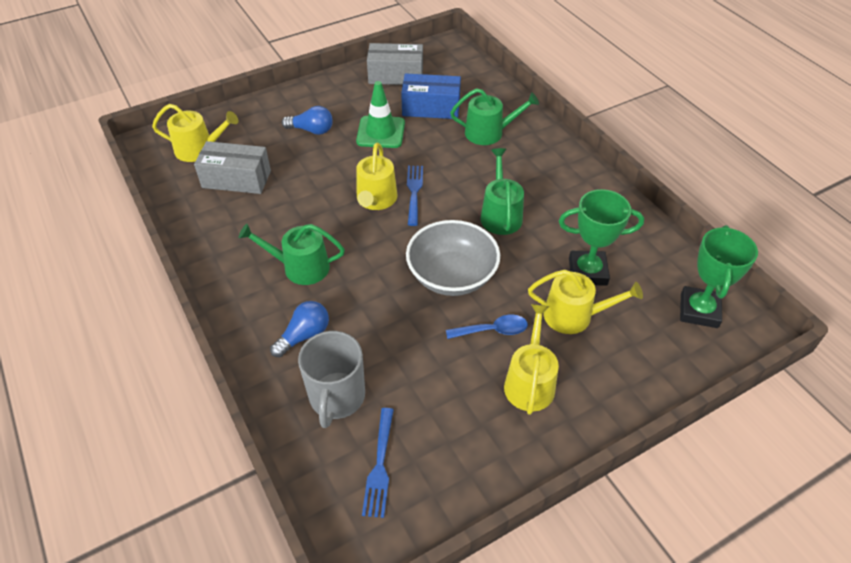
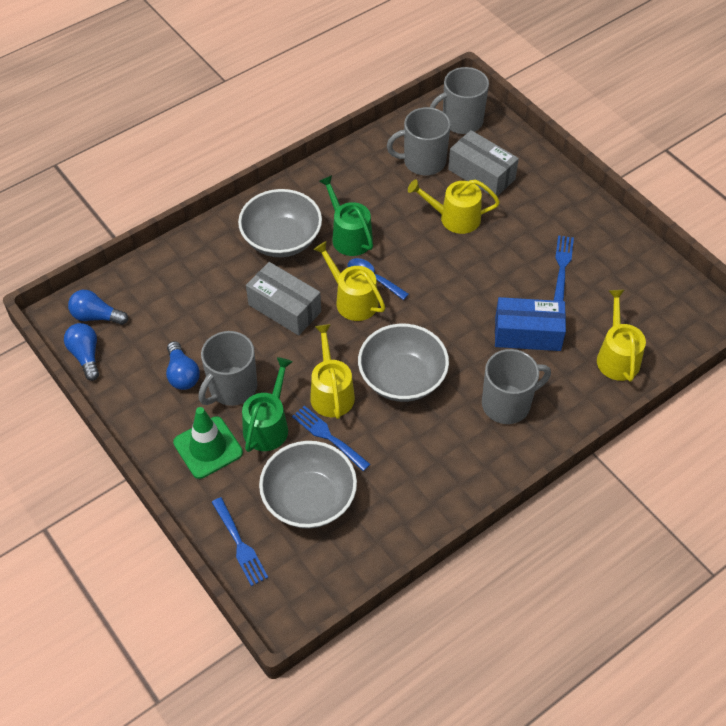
blue fork: [362,408,394,518] [407,166,423,226] = 2 -> [212,497,268,586] [292,406,370,471] [554,235,574,301] = 3
blue light bulb: [270,301,329,357] [282,106,333,135] = 2 -> [64,323,99,381] [68,290,128,325] [166,341,200,390] = 3
green trophy: [559,189,644,286] [680,225,758,328] = 2 -> none = 0
green watering can: [239,224,345,285] [450,88,539,145] [481,148,524,235] = 3 -> [242,357,292,452] [319,175,373,256] = 2
grey bowl: [406,220,500,296] = 1 -> [238,189,322,257] [259,441,357,529] [358,324,449,402] = 3
grey mug: [298,331,365,428] = 1 -> [199,331,257,406] [387,107,451,175] [430,67,489,134] [482,349,551,424] = 4

